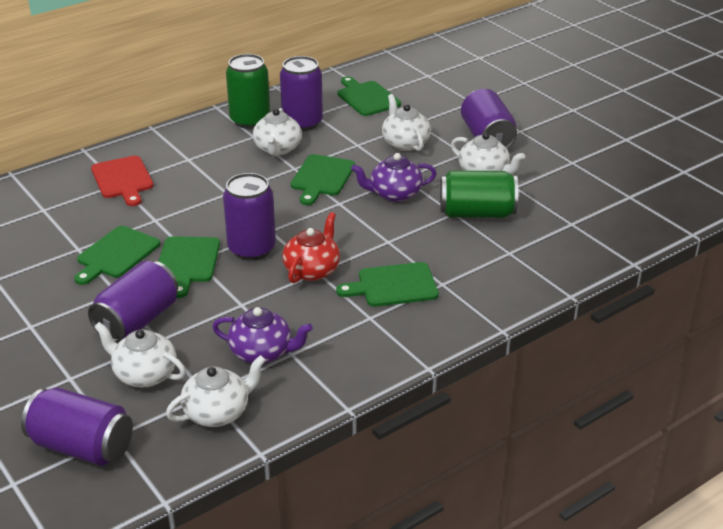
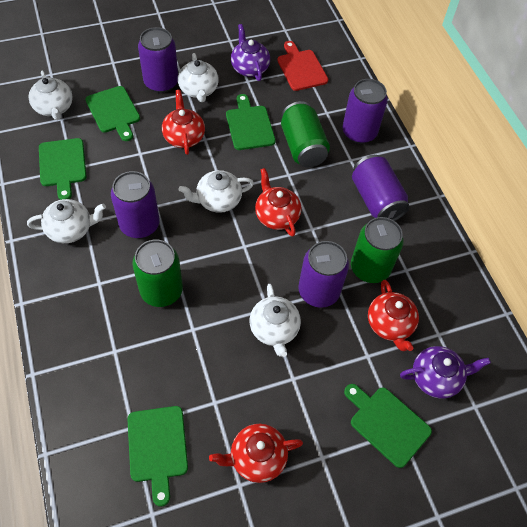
green can: [226,54,270,129] [440,171,518,218] = 2 -> [132,239,183,307] [281,101,330,167] [351,217,404,283] = 3
red teapot: [282,212,340,283] = 1 -> [162,90,205,155] [209,424,303,483] [255,168,301,237] [368,280,419,351] = 4

